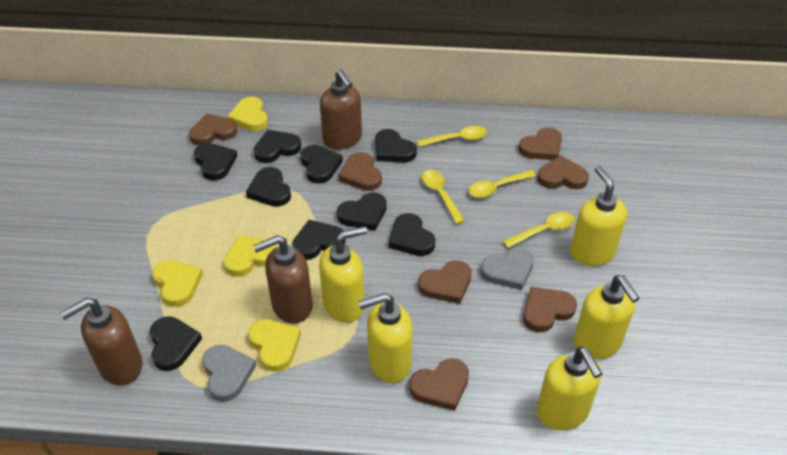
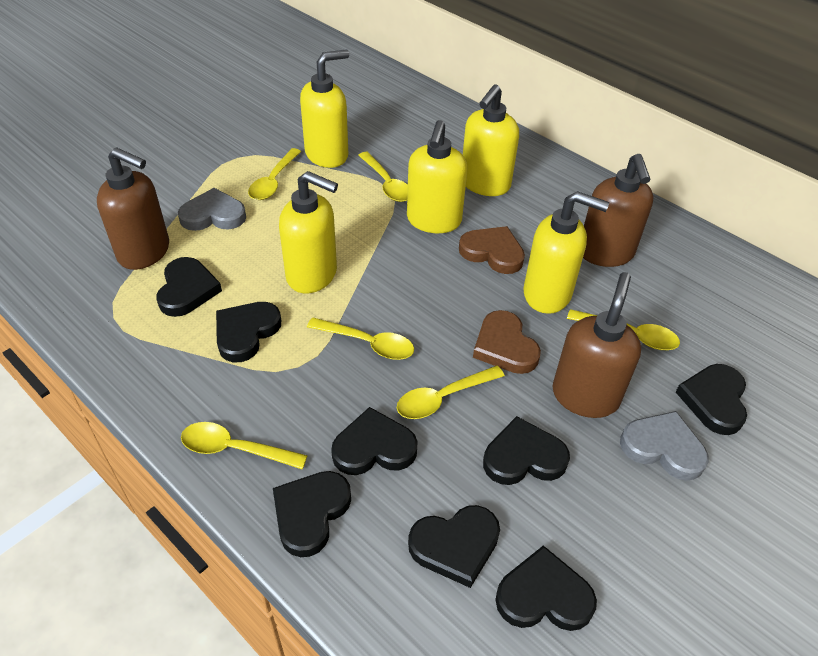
black heart: [150,316,202,371] [194,143,237,180] [246,167,291,207] [254,130,301,163] [292,220,346,260] [300,145,343,184] [337,192,387,231] [375,129,417,162] [389,213,435,256] = 9 -> [157,257,222,317] [216,302,281,362] [273,471,351,557] [331,407,417,475] [408,505,500,588] [483,416,570,485] [495,545,597,631] [676,364,747,435] = 8
brown heart: [189,113,237,145] [338,152,382,191] [409,358,469,411] [418,260,472,304] [519,127,562,160] [523,287,577,332] [537,156,589,189] = 7 -> [459,226,525,274] [473,310,541,374] = 2
yellow heart: [152,260,203,307] [224,235,277,277] [227,96,268,131] [248,319,301,372] = 4 -> none = 0
yellow spoon: [417,126,487,147] [422,170,465,224] [469,170,536,198] [503,212,574,248] = 4 -> [181,422,308,469] [248,148,301,200] [307,317,414,360] [358,152,408,202] [397,366,505,419] [567,309,680,350] = 6

